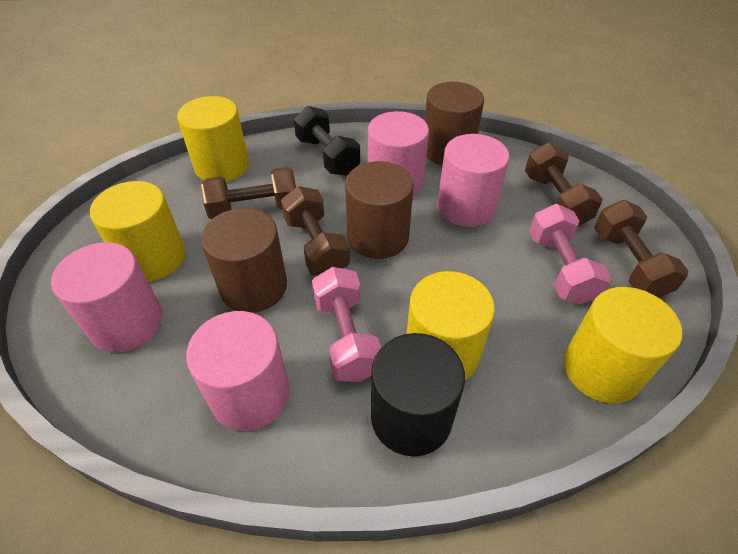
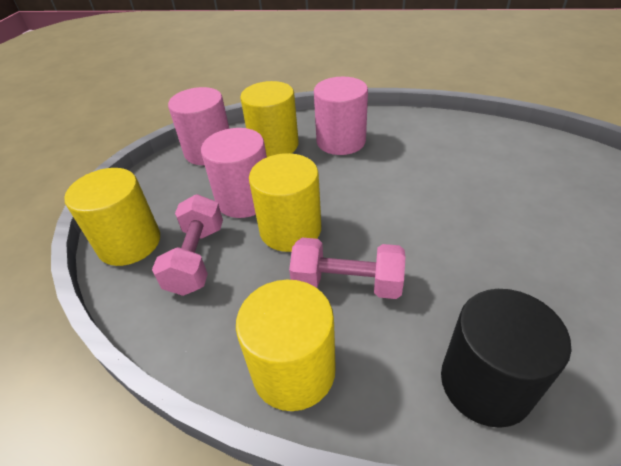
black dumbbell: [293,106,360,176] = 1 -> none = 0
brown cylinder: [201,208,287,313] [345,161,414,259] [425,82,484,165] = 3 -> none = 0
brown dumbbell: [201,167,296,220] [281,186,350,276] [525,143,602,226] [594,200,689,298] = 4 -> none = 0
pink cylinder: [51,242,163,353] [186,311,290,431] [368,111,429,197] [437,134,509,227] = 4 -> [168,87,229,165] [201,128,267,218] [314,77,368,155] = 3

